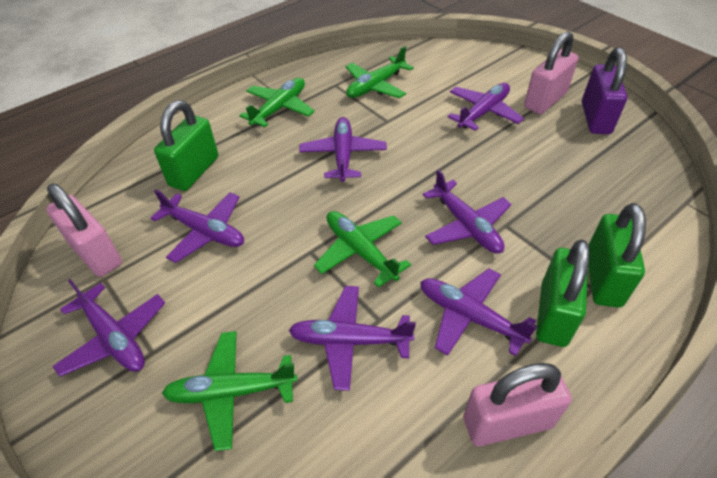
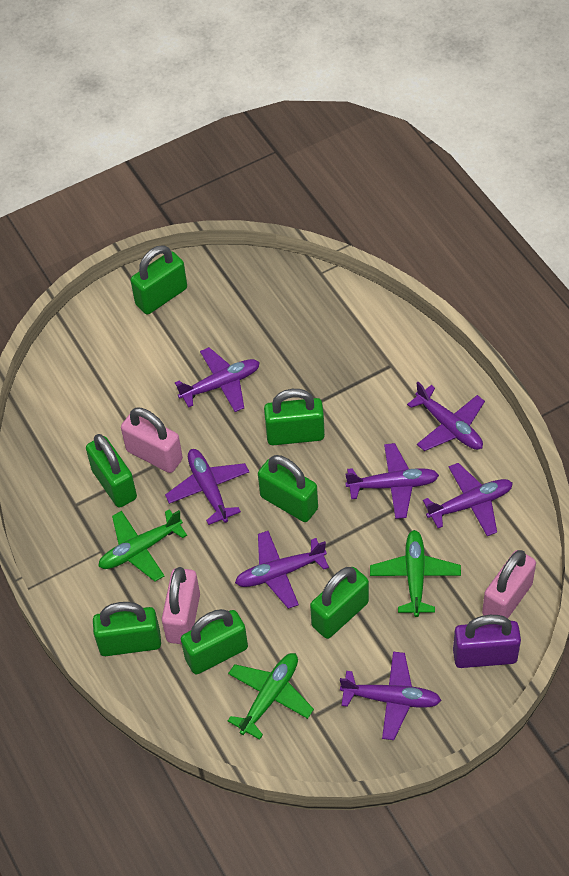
green padlock: [154,100,218,191] [536,240,590,347] [588,203,646,307] = 3 -> [86,434,137,508] [93,602,161,656] [130,245,187,315] [181,609,248,675] [258,455,318,522] [264,389,325,445] [310,567,369,639] = 7
green plane: [162,331,297,451] [239,78,315,127] [314,211,411,288] [346,46,414,98] = 4 -> [98,509,187,581] [228,653,314,740] [370,530,461,617] = 3

